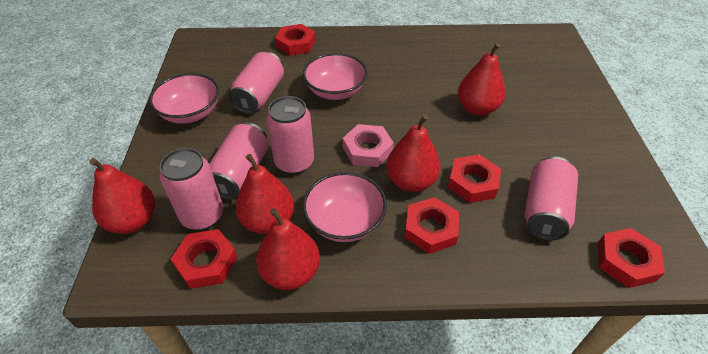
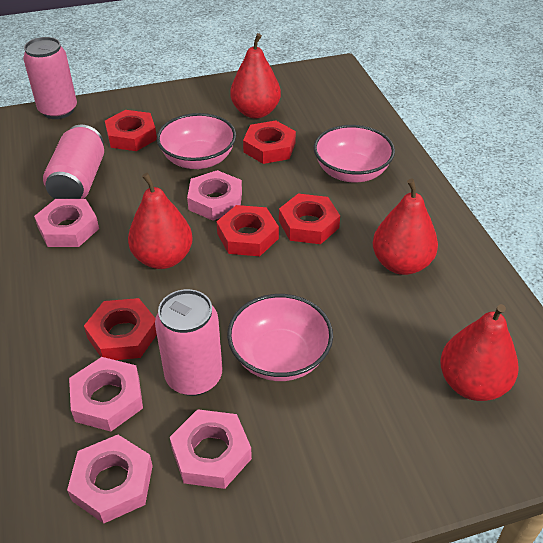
pink can: [160,148,223,230] [209,122,269,200] [229,52,284,114] [266,96,314,174] [524,157,578,240] = 5 -> [23,37,77,119] [43,125,104,199] [155,289,222,396] = 3
pink nut: [343,124,394,167] = 1 -> [34,199,99,247] [67,435,153,523] [69,357,143,432] [170,409,252,489] [187,170,242,221] = 5
red pear: [89,158,155,234] [235,154,294,234] [256,208,320,290] [386,115,441,192] [458,43,505,116] = 5 -> [128,173,193,269] [230,33,281,119] [373,178,438,275] [440,304,519,401] = 4

